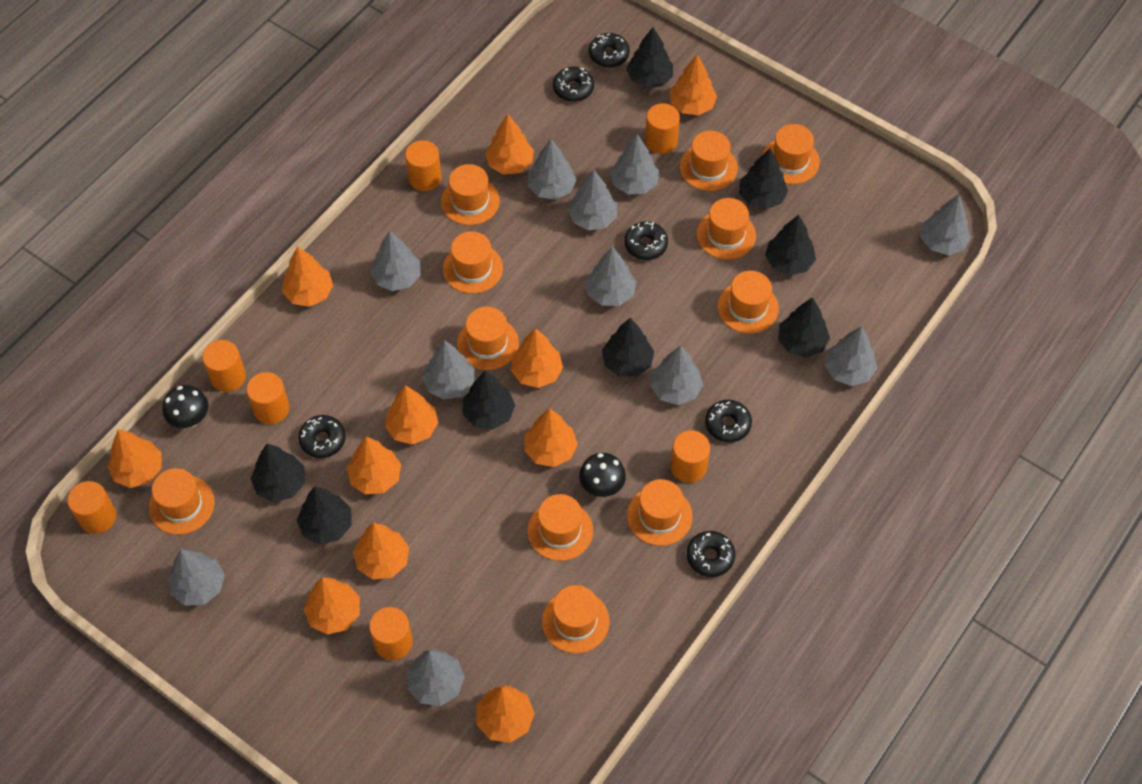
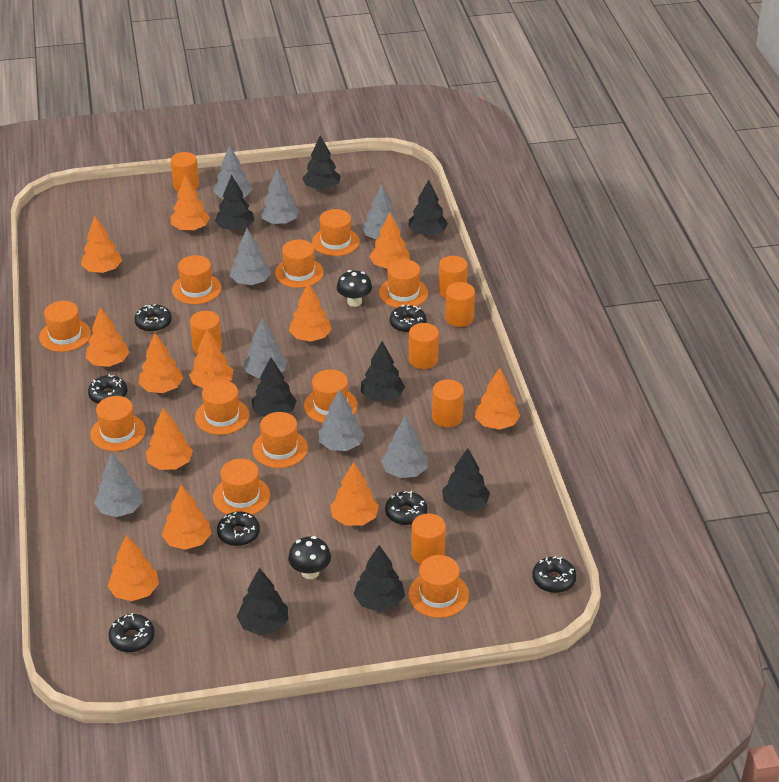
black donut: [298,415,346,458] [553,67,594,102] [589,33,630,67] [624,222,668,260] [687,531,735,577] [705,400,752,443] = 6 -> [88,374,127,404] [108,613,155,653] [134,304,172,332] [217,512,260,546] [385,491,427,525] [390,305,427,333] [532,556,577,593] = 7
grey tree: [168,549,225,606] [370,231,421,291] [407,649,465,706] [422,340,475,400] [528,139,577,200] [568,170,617,230] [585,247,636,306] [610,134,659,194] [650,345,703,405] [824,326,877,386] [921,195,971,255] = 11 -> [94,453,143,517] [214,145,252,199] [230,228,271,285] [243,318,287,378] [260,169,299,225] [318,389,364,451] [362,184,401,240] [381,415,428,478] = 8
orange tree: [107,429,161,488] [282,246,333,307] [304,578,360,634] [347,437,401,494] [353,523,409,579] [385,385,438,445] [477,685,535,743] [485,114,534,174] [511,328,563,388] [524,408,578,467] [670,54,717,115] = 11 -> [81,216,122,273] [85,307,129,367] [108,535,159,601] [139,333,183,393] [146,408,193,470] [162,485,211,550] [171,175,210,231] [189,329,233,388] [289,282,332,342] [330,462,379,526] [369,212,410,269] [475,368,520,430] = 12

